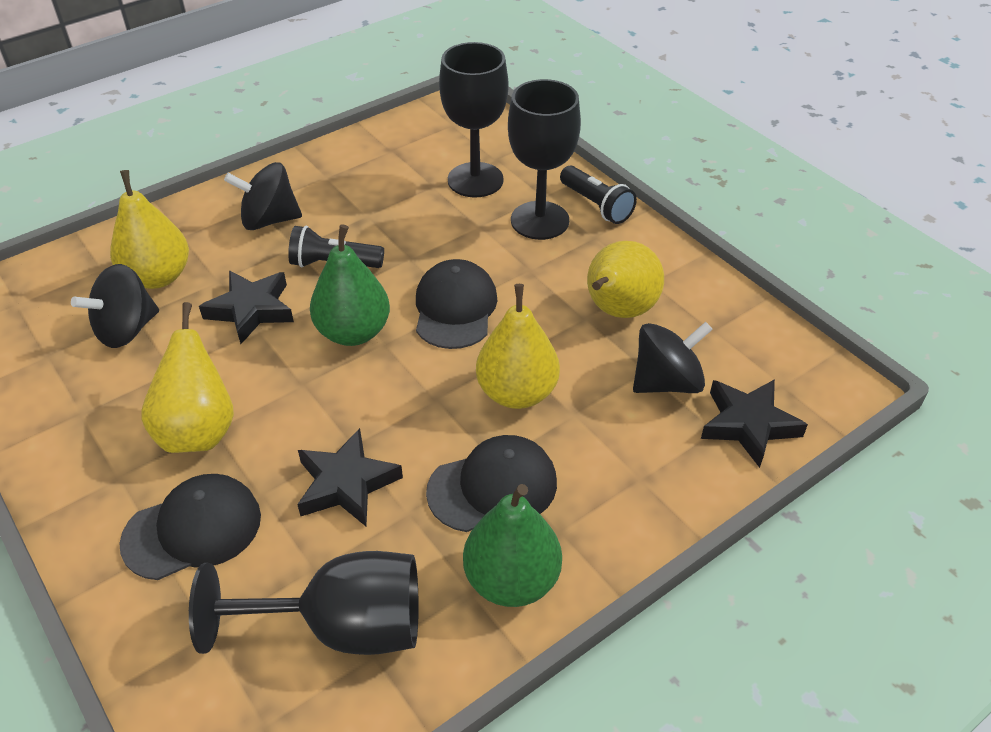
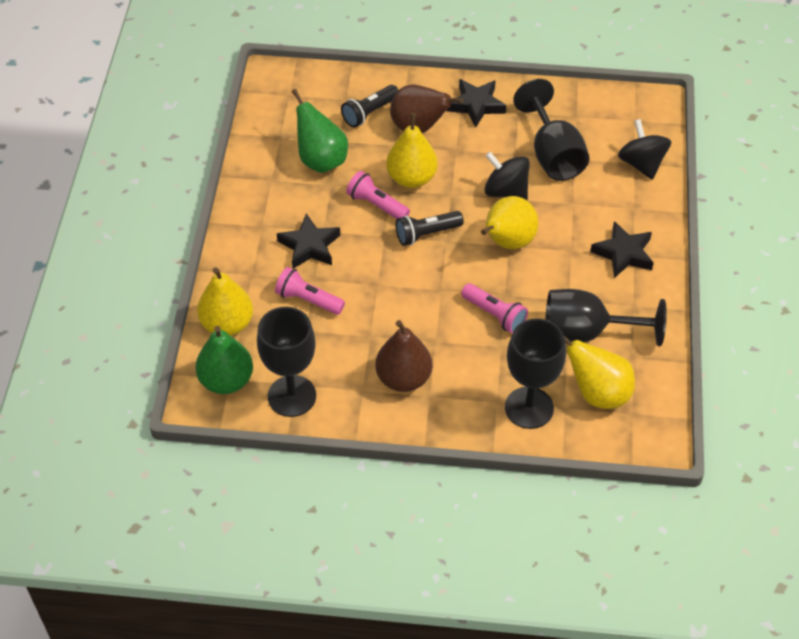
black cap: [119,474,261,580] [416,259,497,349] [426,435,557,532] = 3 -> none = 0
black goblet: [189,551,419,655] [439,42,509,198] [508,79,581,240] = 3 -> [257,307,316,417] [505,318,566,429] [513,79,589,181] [545,289,667,347] = 4
black spinning top: [71,264,159,348] [224,162,302,230] [633,322,713,393] = 3 -> [485,152,530,200] [618,119,671,180] = 2
brown pear: none = 0 -> [375,320,432,392] [390,85,463,133] = 2
pink flashlight: none = 0 -> [275,267,345,315] [346,171,410,219] [461,283,528,333] = 3

